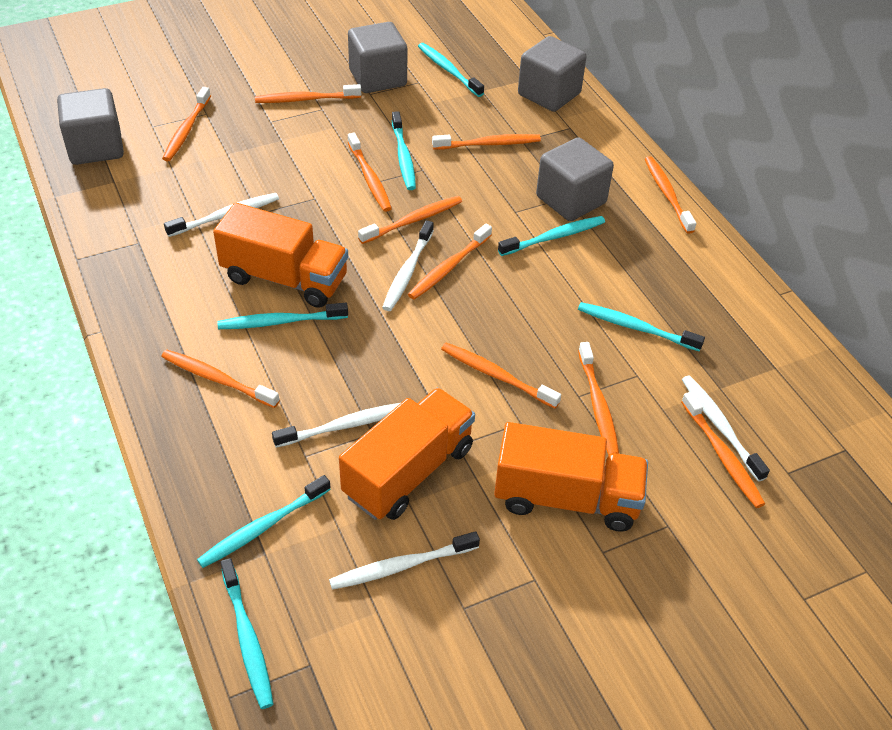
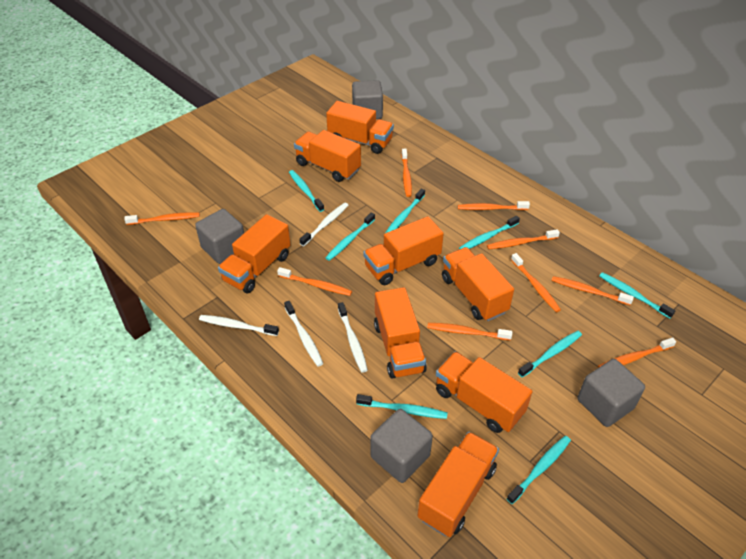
orange toothbrush: [161,350,280,408] [162,87,211,161] [255,84,361,103] [348,132,392,212] [358,196,462,244] [408,224,492,300] [432,134,541,150] [441,343,561,408] [578,342,619,455] [645,156,696,234] [681,391,765,508] = 11 -> [124,212,200,225] [277,267,352,296] [401,149,412,197] [427,323,512,340] [458,201,530,210] [487,229,560,250] [511,253,561,312] [552,276,634,305] [598,338,676,368] = 9
orange truck: [213,203,348,308] [339,388,475,520] [494,422,648,532] = 3 -> [218,214,291,293] [294,130,361,182] [326,101,394,154] [363,216,444,285] [374,287,427,379] [417,432,499,537] [436,352,532,433] [442,247,514,321] = 8
turquoise toothbrush: [197,475,331,568] [217,303,348,329] [220,558,273,709] [392,111,416,190] [418,43,484,97] [498,216,605,256] [578,302,705,352] = 7 -> [289,170,324,212] [325,212,375,261] [356,394,448,419] [385,188,425,233] [459,216,520,249] [507,436,571,504] [518,331,582,377] [599,272,675,319] = 8
white toothbrush: [164,193,279,237] [272,403,400,448] [329,531,480,590] [382,220,434,311] [681,375,770,482] = 5 -> [199,315,279,336] [284,301,323,367] [299,203,348,246] [338,302,368,373] = 4

